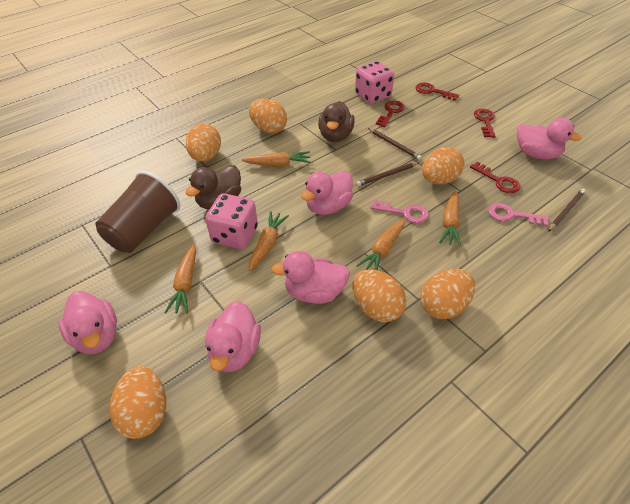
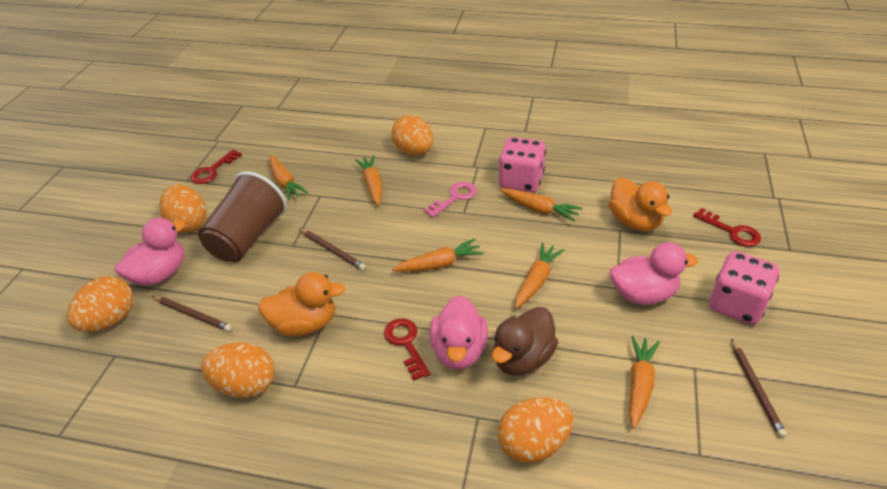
brown duck: [186,165,241,210] [318,101,355,142] = 2 -> [492,307,558,375] = 1
orange carrot: [164,245,196,314] [242,151,311,167] [249,211,289,271] [356,219,405,270] [439,191,461,246] = 5 -> [269,155,308,201] [354,155,382,206] [392,239,484,272] [500,189,583,222] [515,242,564,309] [629,336,660,428] = 6
orange duck: none = 0 -> [258,272,345,336] [609,178,672,231] = 2
orange egg: [109,366,166,439] [186,124,221,161] [249,98,287,134] [353,269,406,322] [421,269,475,319] [422,147,465,184] = 6 -> [67,276,133,332] [160,185,207,233] [201,342,275,398] [392,115,433,156] [498,397,573,463] = 5
pink duck: [59,291,117,354] [205,301,261,372] [271,251,350,304] [301,171,353,215] [517,118,582,159] = 5 -> [115,218,186,286] [430,295,488,370] [610,242,698,305] = 3
pink key: [371,199,429,223] [488,203,549,226] = 2 -> [424,182,477,218] = 1
red key: [376,101,405,127] [415,83,460,101] [470,161,520,193] [474,109,496,138] = 4 -> [190,150,242,184] [384,319,430,380] [693,208,761,247] = 3

